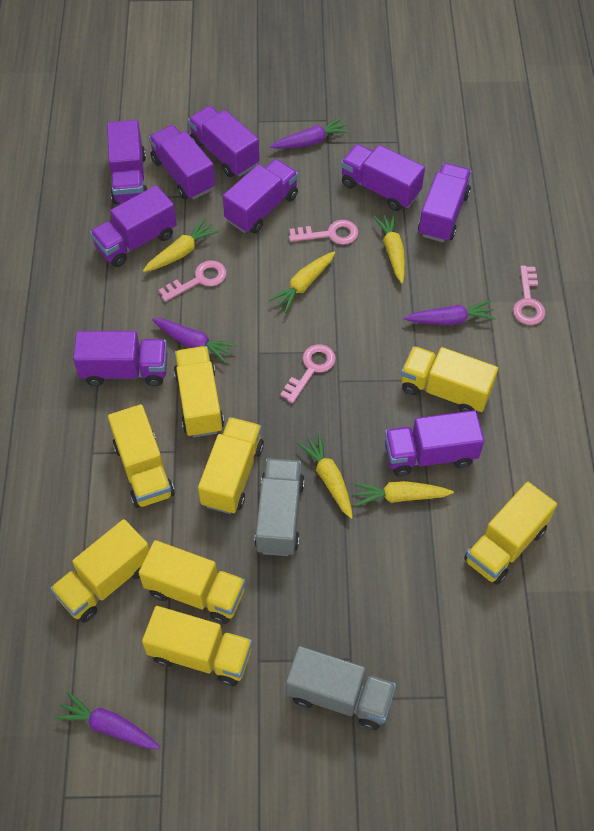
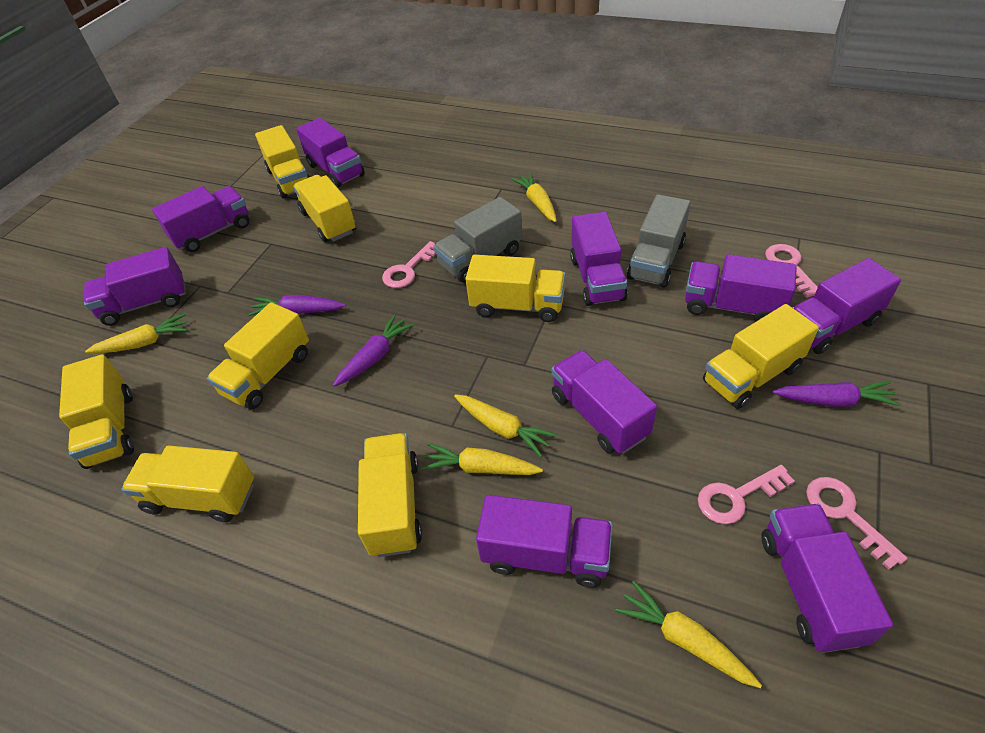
purple carrot: [54,692,160,749] [152,318,237,363] [270,117,350,149] [404,300,496,325] = 4 -> [248,295,346,316] [333,315,414,387] [772,381,901,407] = 3

